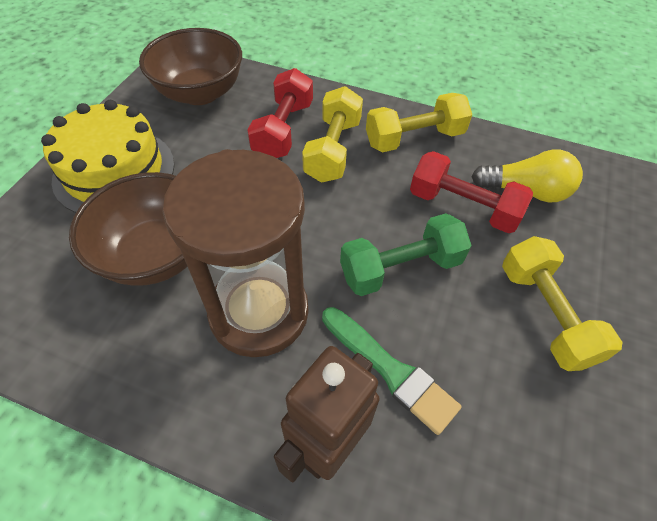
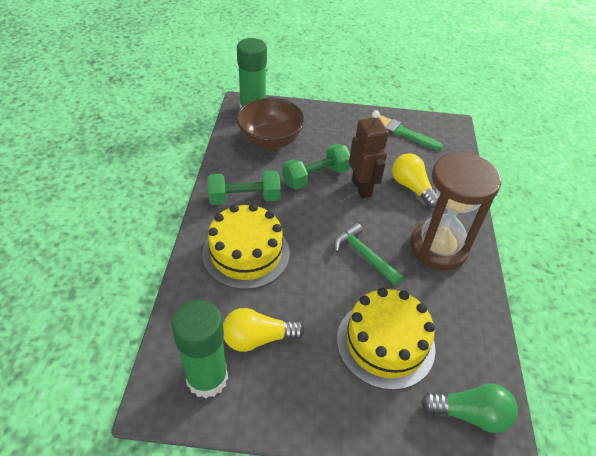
brown bowl: [69,172,188,286] [139,28,242,105] = 2 -> [236,98,305,150] = 1
green dumbbell: [340,213,472,296] = 1 -> [207,171,281,205] [282,144,350,190] = 2
green glue stick: none = 0 -> [171,300,228,398] [237,38,267,108] = 2
green hammer: none = 0 -> [334,223,404,286] = 1
green light bulb: none = 0 -> [421,384,518,433] = 1
red dumbbell: [247,68,313,158] [410,151,533,233] = 2 -> none = 0
yellow cake: [41,100,175,213] = 1 -> [202,204,290,290] [337,288,435,390] = 2
yellow dumbbell: [302,86,363,183] [366,93,472,152] [502,236,623,371] = 3 -> none = 0
yellow light bulb: [472,149,583,202] = 1 -> [223,308,305,352] [392,153,438,208] = 2

